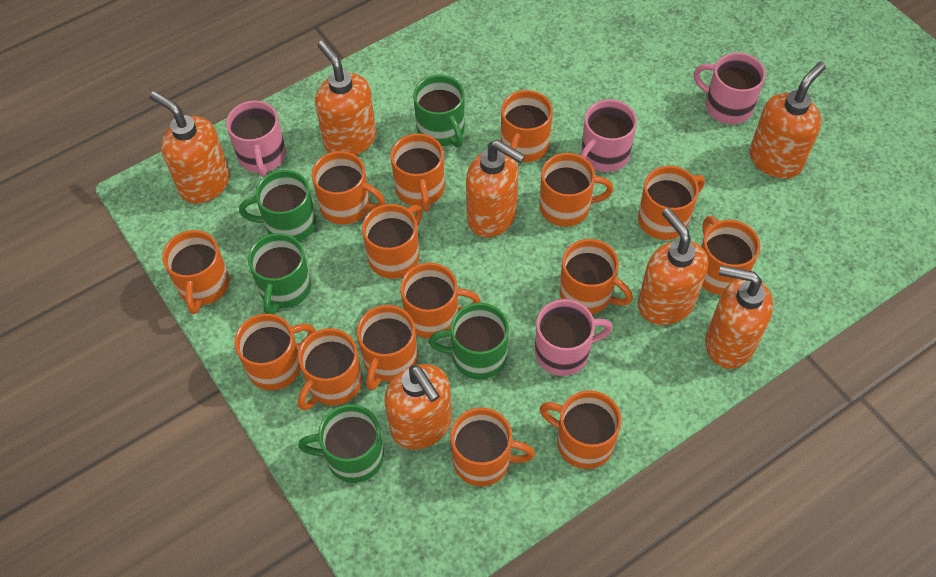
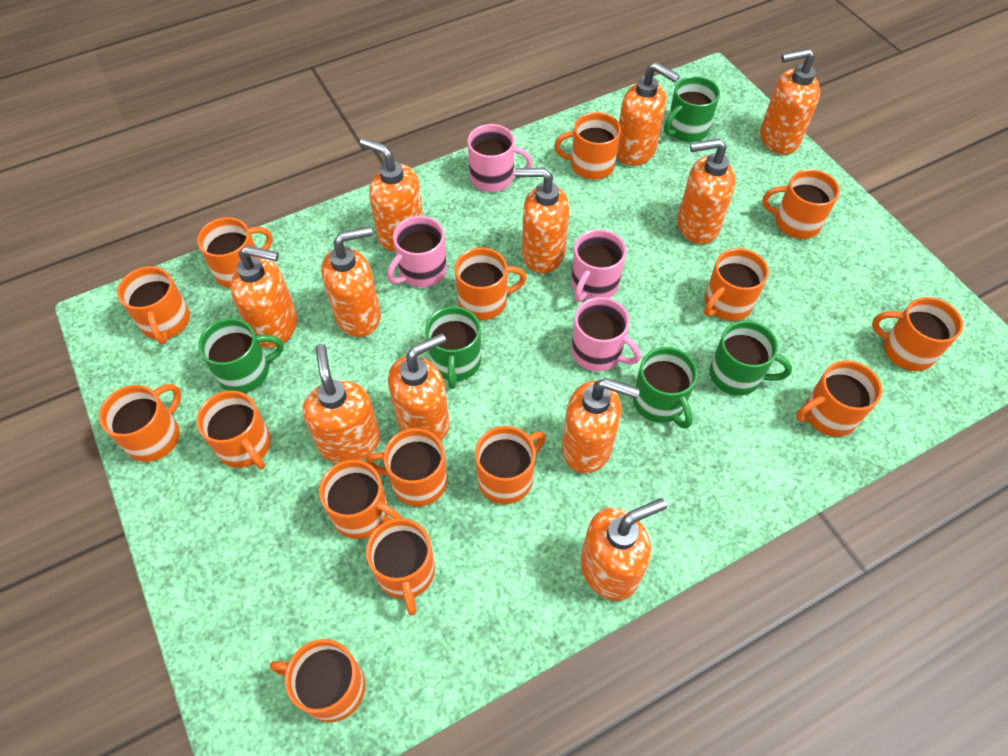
orange soap dispenser: [150,91,230,204] [315,40,376,155] [384,364,452,450] [466,140,525,238] [638,208,708,325] [705,265,773,369] [749,62,826,179] = 7 -> [230,245,297,348] [303,344,380,463] [321,226,381,337] [360,138,423,251] [388,333,450,441] [515,168,569,273] [562,378,640,474] [581,498,667,601] [617,62,680,166] [678,138,736,244] [760,48,820,155] = 11

